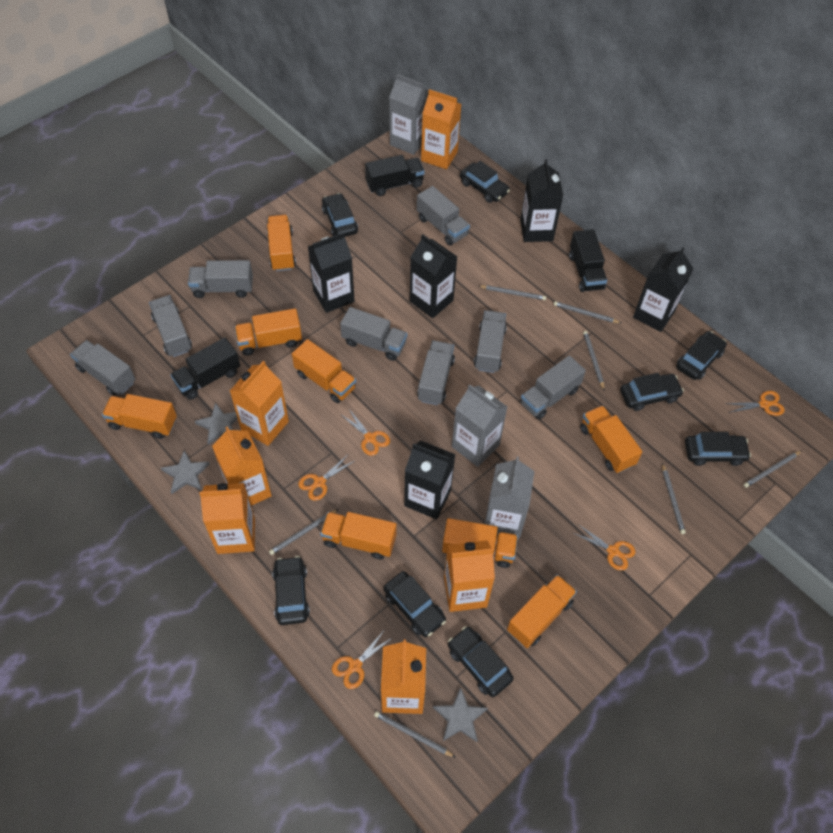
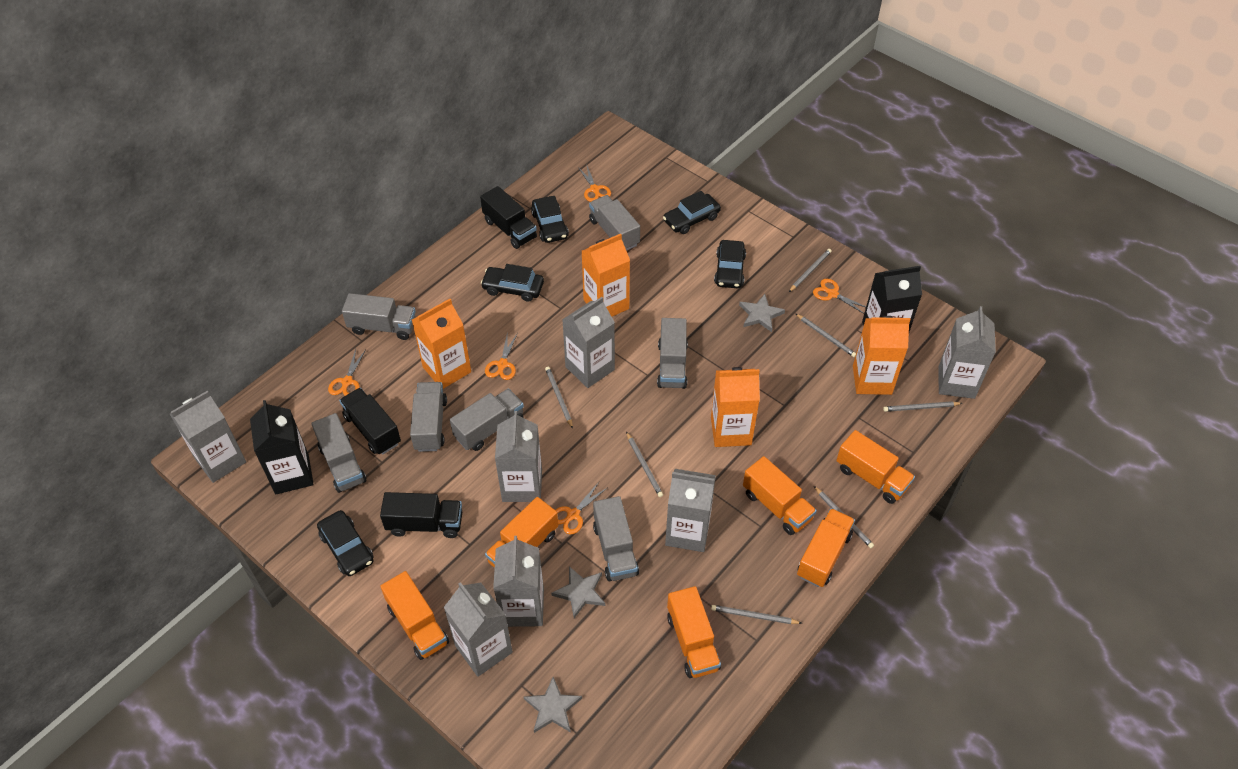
black car: [272,556,310,625] [322,193,358,237] [383,571,446,637] [448,626,514,697] [460,161,510,203] [620,373,684,411] [676,331,727,380] [685,432,751,466] = 8 -> [317,510,374,576] [481,264,544,302] [531,196,569,243] [663,191,721,234] [714,240,746,288] = 5
black carton: [308,232,355,313] [404,440,455,519] [410,234,457,318] [520,159,563,242] [633,247,694,332] = 5 -> [250,400,313,494] [862,266,922,332] = 2
grey carton: [389,74,429,155] [452,384,508,467] [485,457,534,539] = 3 -> [170,390,246,483] [444,582,513,677] [493,536,544,627] [495,411,542,502] [562,297,615,388] [665,469,716,552] [938,306,996,399] = 7
grey truck: [70,340,135,396] [149,295,192,357] [188,260,253,298] [340,307,407,361] [417,186,470,246] [417,341,455,405] [474,310,507,373] [520,355,586,420] = 8 -> [311,413,367,493] [342,293,416,340] [410,382,447,452] [450,388,524,451] [589,195,640,251] [593,496,639,581] [657,318,688,389] = 7
orange carton: [199,483,255,554] [212,427,272,506] [230,361,289,446] [381,639,426,714] [421,89,461,169] [444,540,495,612] = 6 -> [412,299,471,389] [582,234,630,317] [711,367,760,447] [853,316,910,395] = 4
orange truck: [102,394,177,439] [235,308,302,356] [267,215,296,271] [292,339,356,403] [320,512,397,559] [442,518,518,568] [507,574,577,648] [580,405,642,473] = 8 -> [380,571,449,660] [485,497,558,568] [667,586,721,678] [743,456,817,535] [797,508,855,587] [836,430,915,504] = 6

